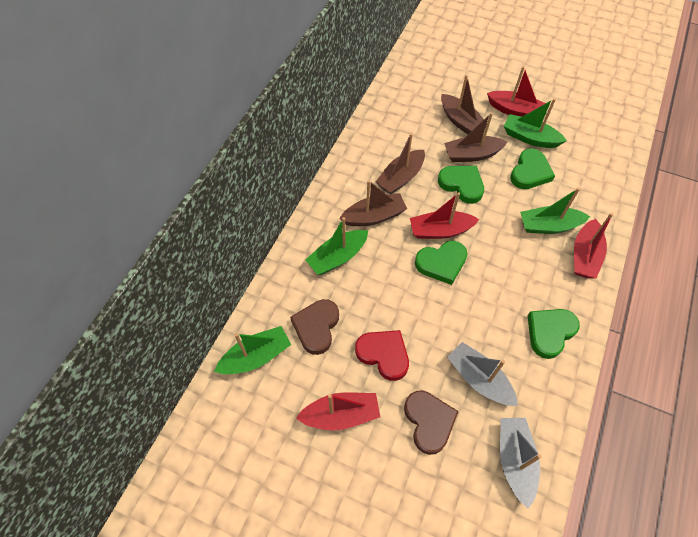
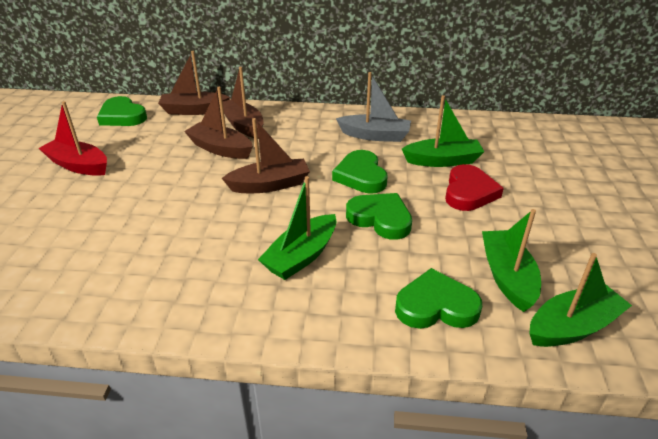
brown heart: [290,299,339,355] [404,391,459,455] = 2 -> none = 0
grey boat: [447,342,518,406] [500,418,542,509] = 2 -> [336,72,411,142] = 1
red boat: [296,393,380,430] [410,192,480,239] [487,66,546,117] [574,213,613,279] = 4 -> [38,101,107,176] = 1

